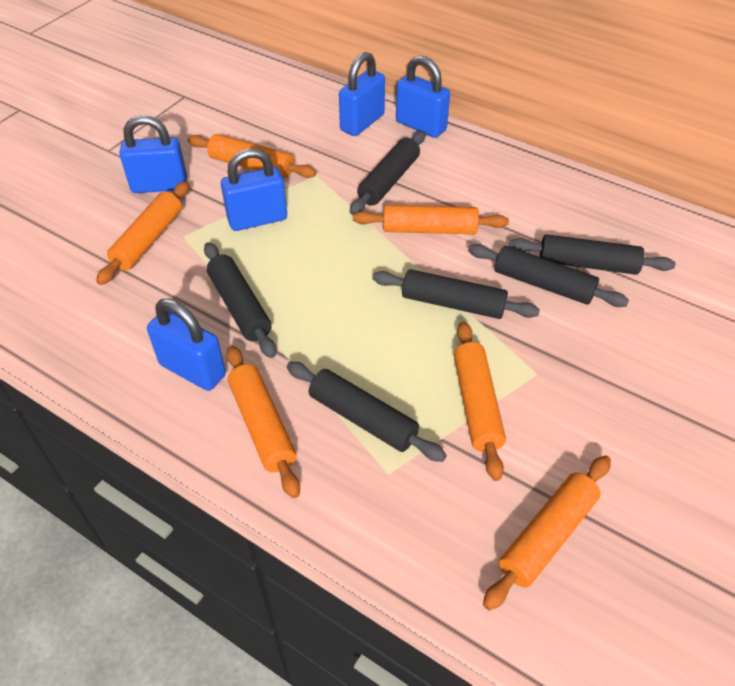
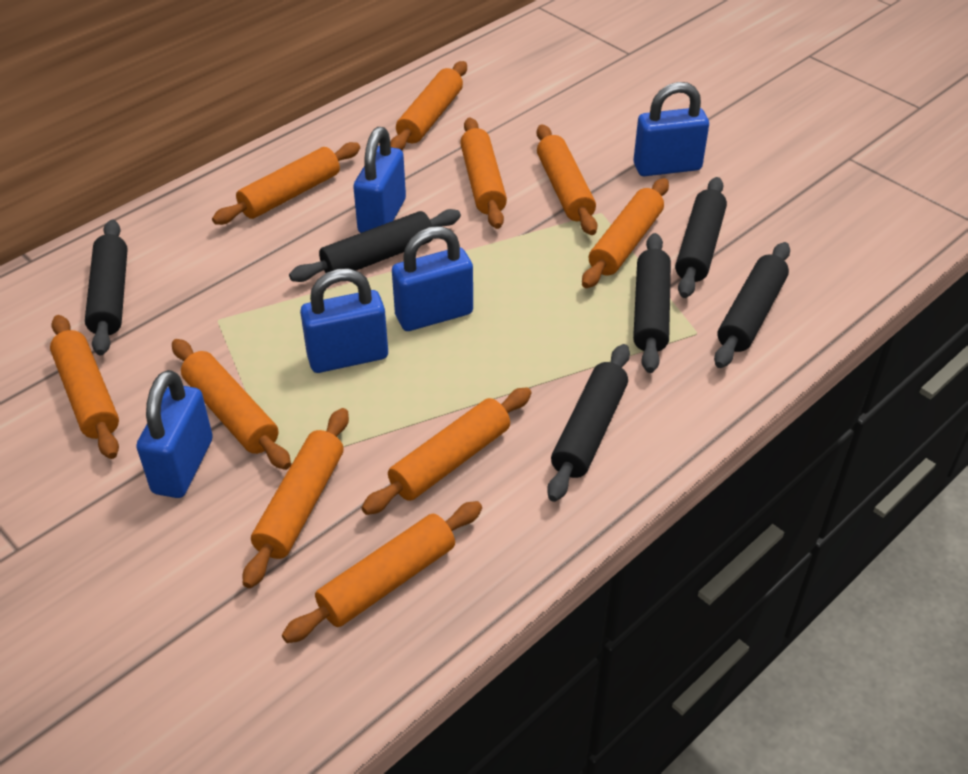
orange rolling pin: [96,181,189,285] [187,134,316,178] [226,346,300,498] [353,205,509,234] [454,322,506,481] [483,455,611,610] = 6 -> [50,315,119,459] [172,339,291,470] [212,142,360,225] [243,408,349,588] [282,501,482,643] [362,387,532,515] [390,61,467,150] [460,117,507,229] [537,124,598,235] [582,178,669,288] = 10

